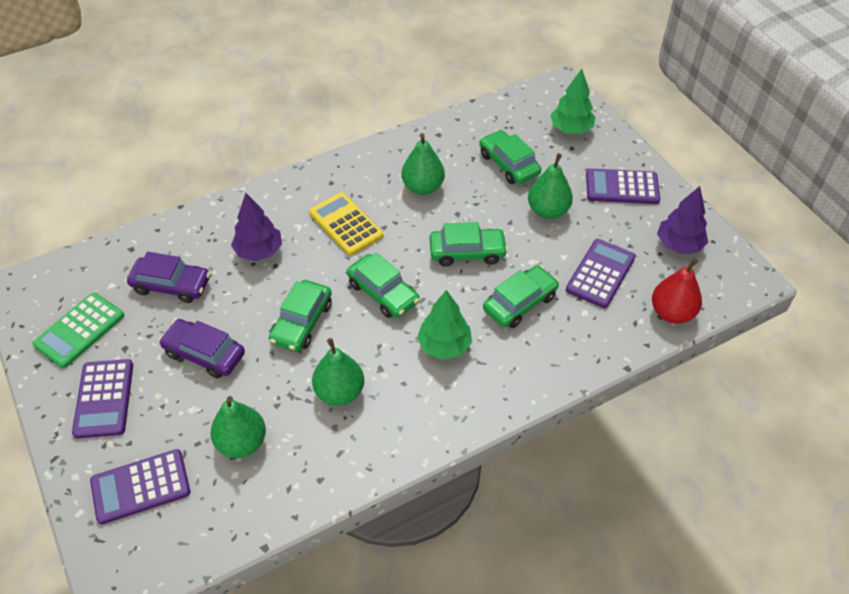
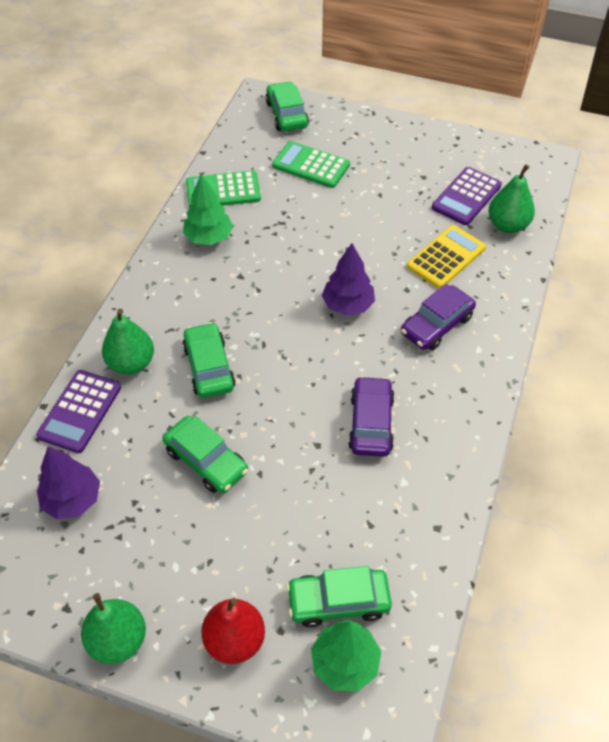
green calculator: [32,293,124,368] = 1 -> [186,171,261,208] [272,141,350,188] = 2
green car: [269,280,332,352] [347,253,419,318] [430,222,508,267] [479,130,541,184] [483,265,559,328] = 5 -> [163,416,248,493] [182,322,236,398] [266,81,309,131] [286,566,392,628] = 4
green pear: [210,396,266,458] [312,338,364,406] [402,133,445,195] [528,153,573,219] = 4 -> [81,593,146,664] [102,309,154,375] [488,164,535,233] = 3
purple calculator: [72,359,133,438] [90,449,190,524] [566,239,635,308] [586,168,660,204] = 4 -> [36,370,121,453] [432,167,502,225] = 2

